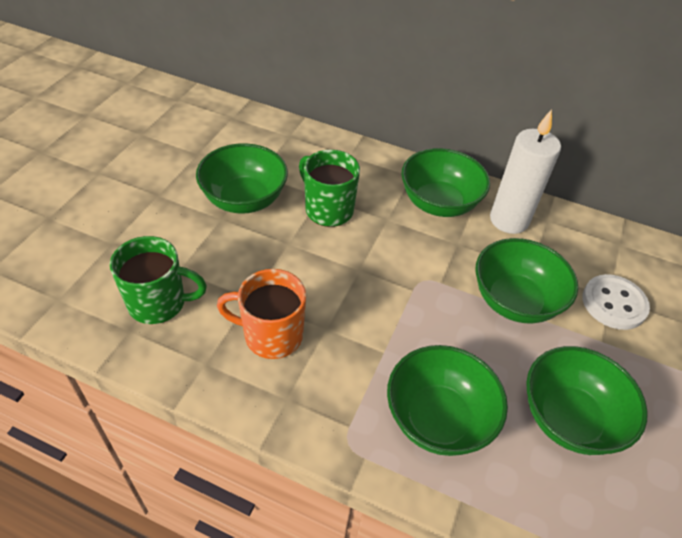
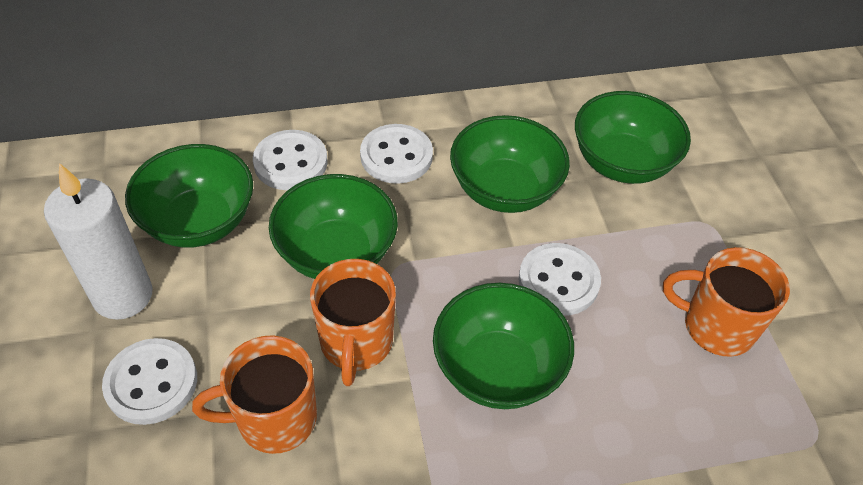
green mug: [110,236,207,324] [299,150,360,227] = 2 -> none = 0
orange mug: [217,269,306,359] = 1 -> [192,335,317,454] [310,259,396,386] [663,247,790,357] = 3
white button: [582,274,650,330] = 1 -> [102,338,197,425] [253,130,328,190] [360,124,433,184] [519,243,601,316] = 4

